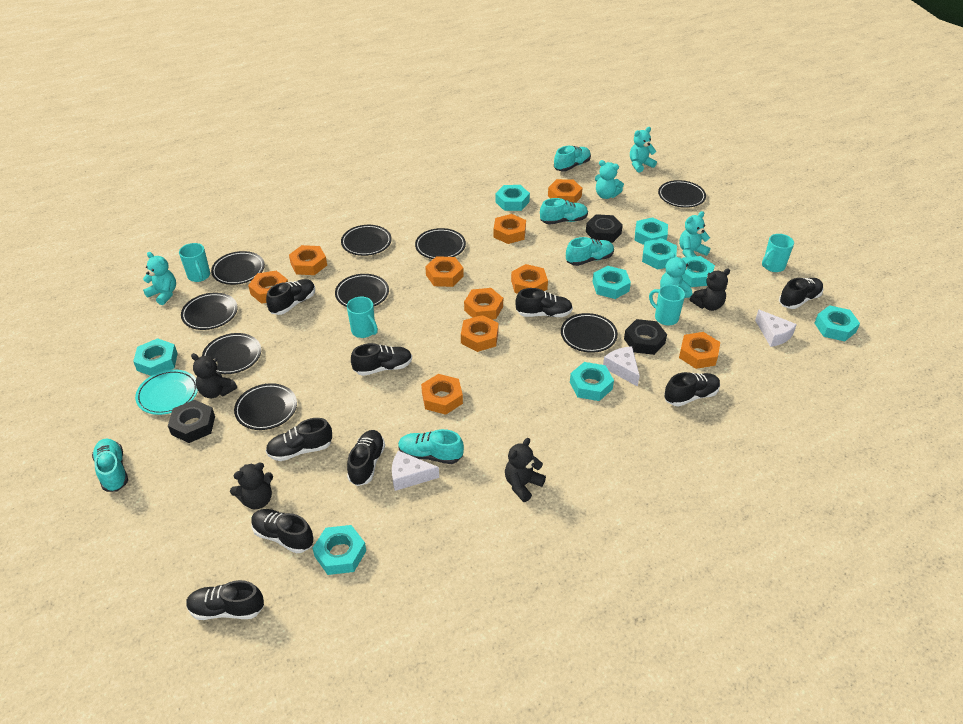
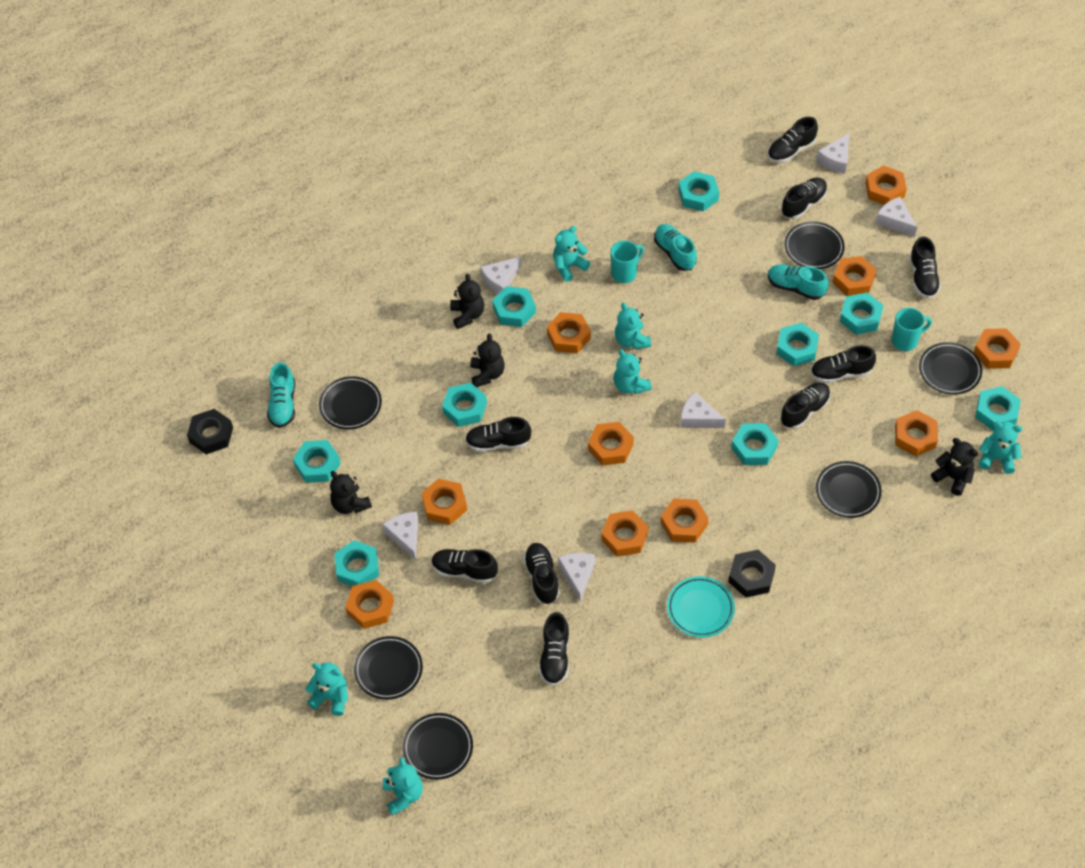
black nut: [168,400,215,443] [586,214,623,243] [624,319,667,355] = 3 -> [187,409,233,454] [728,550,776,597] = 2
black plate: [181,293,238,330] [202,333,261,374] [211,251,265,285] [234,383,297,430] [335,274,389,307] [341,225,392,256] [415,228,466,259] [561,313,618,353] [658,180,706,208] = 9 -> [319,376,382,430] [354,636,423,700] [403,713,473,780] [784,222,845,269] [816,461,882,518] [919,342,982,395] = 6
turquoise mug: [179,243,210,282] [347,297,378,338] [649,285,685,325] [762,234,794,272] = 4 -> [610,241,644,283] [891,308,932,351] = 2
turquoise shoe: [92,439,128,492] [398,429,464,464] [540,198,588,225] [554,146,591,172] [566,237,614,266] = 5 -> [267,362,295,428] [654,224,697,271] [768,264,828,300] = 3
turquoise teddy bear: [143,252,176,305] [595,160,624,199] [630,127,657,173] [660,252,692,298] [679,211,710,257] = 5 -> [306,662,348,716] [383,757,423,815] [553,226,590,282] [613,349,652,394] [615,302,651,349] [978,422,1023,474] = 6
white cheese: [392,451,439,491] [603,346,640,387] [755,309,797,347] = 3 -> [382,512,418,560] [480,257,521,294] [558,553,596,602] [680,392,726,428] [816,134,849,173] [875,197,917,237] = 6

